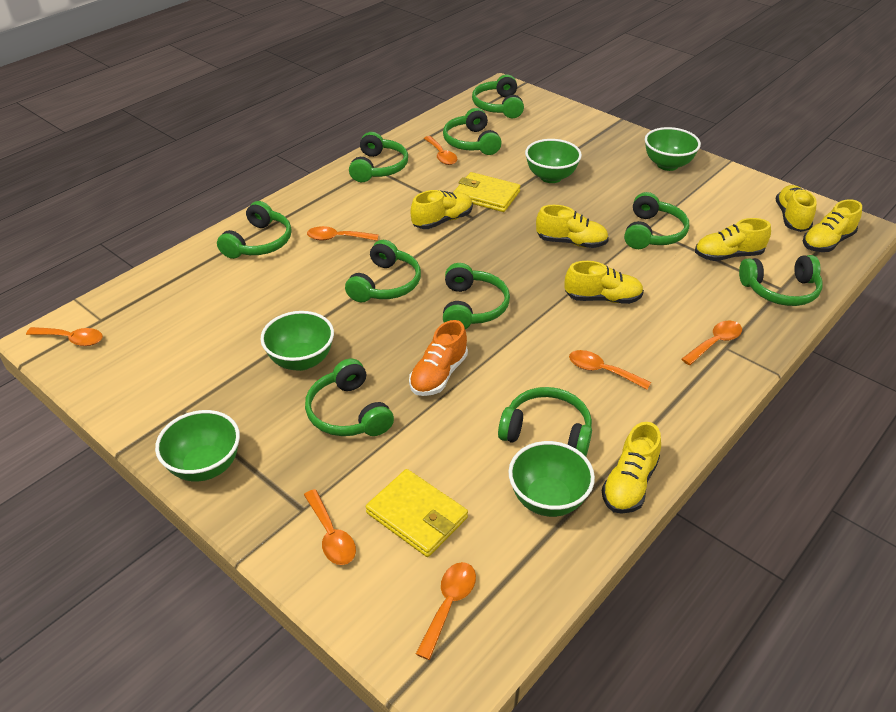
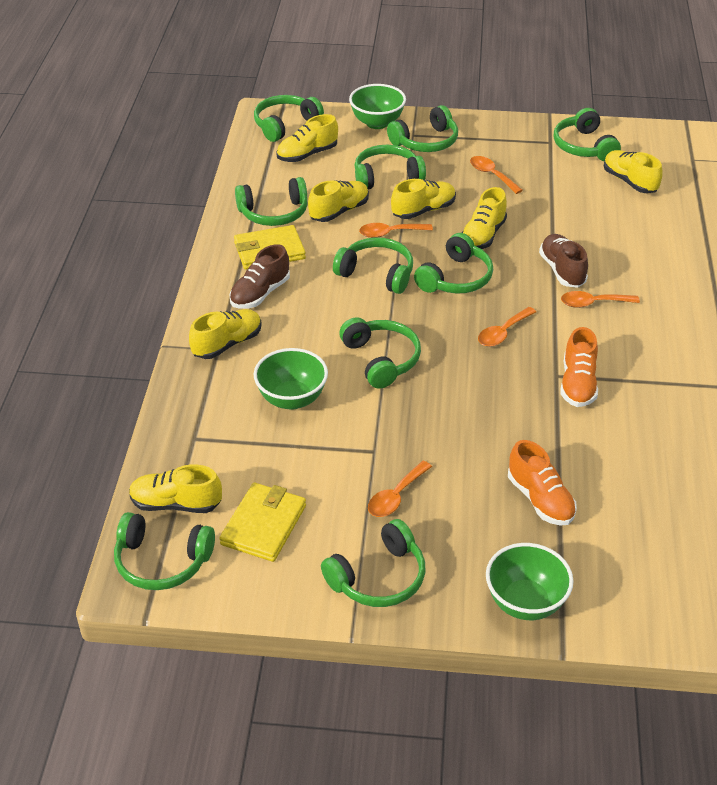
brown shoe: none = 0 -> [229,244,290,309] [539,234,588,288] = 2
green bowl: [155,410,240,482] [260,311,334,371] [509,441,595,517] [525,139,582,183] [645,127,701,171] = 5 -> [254,348,328,410] [349,84,406,129] [486,543,573,620] = 3
orange shoe: [409,320,468,396] = 1 -> [508,440,577,526] [560,327,598,407] = 2
orange spoon: [26,327,103,346] [304,489,356,565] [307,226,378,241] [416,562,476,660] [424,136,458,165] [569,350,651,390] [681,321,742,365] = 7 -> [359,223,433,238] [368,461,432,517] [470,156,523,194] [478,307,536,347] [561,291,640,308] = 5

